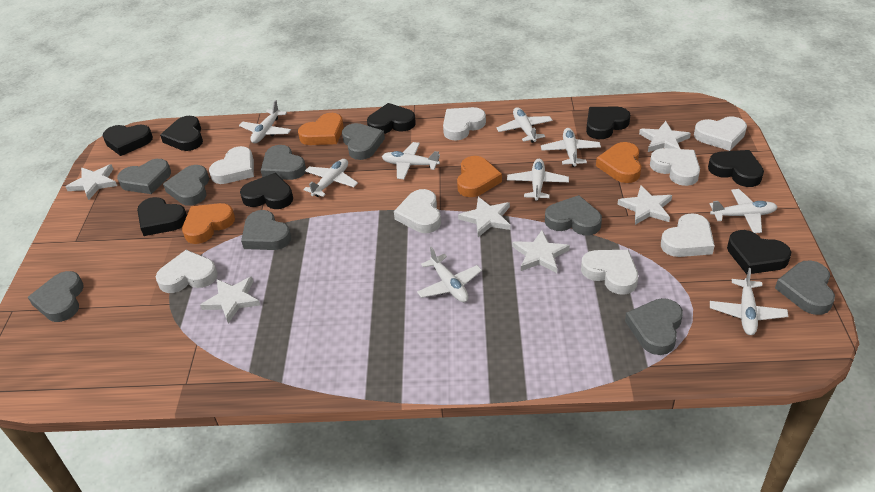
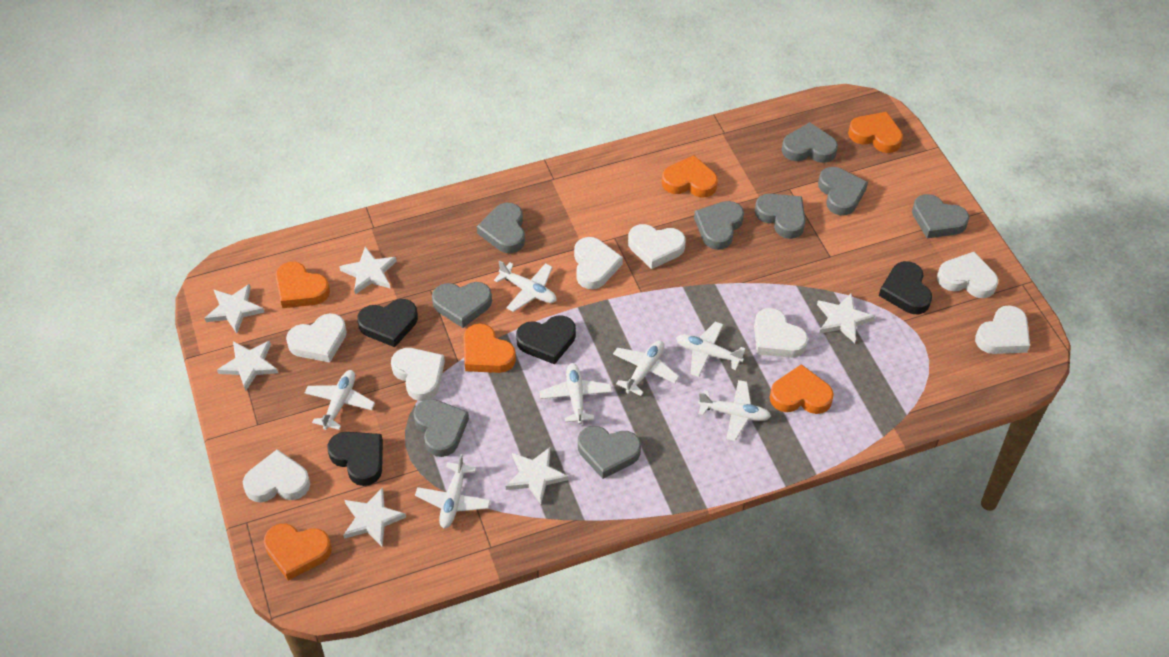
black heart: [103,125,153,156] [137,197,187,236] [160,116,203,151] [240,173,293,209] [367,103,416,134] [586,107,631,139] [708,150,764,187] [727,230,791,274] = 8 -> [327,432,383,486] [357,299,418,347] [516,315,576,365] [879,261,932,314] = 4
orange heart: [182,203,235,244] [298,113,344,145] [457,156,502,197] [596,142,641,183] = 4 -> [264,524,332,581] [275,262,330,308] [463,323,516,373] [662,155,718,197] [770,364,834,414] [848,112,903,153] = 6
white plane: [239,100,291,143] [303,159,358,197] [382,142,440,179] [417,247,482,302] [496,107,553,143] [507,159,569,201] [541,128,601,167] [710,189,777,233] [710,268,788,335] = 9 -> [305,370,375,430] [415,454,491,529] [494,260,556,312] [540,363,612,424] [613,340,679,396] [676,322,745,377] [698,380,771,441] = 7

